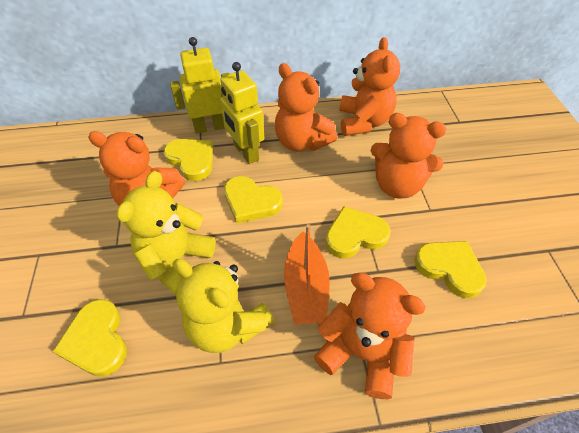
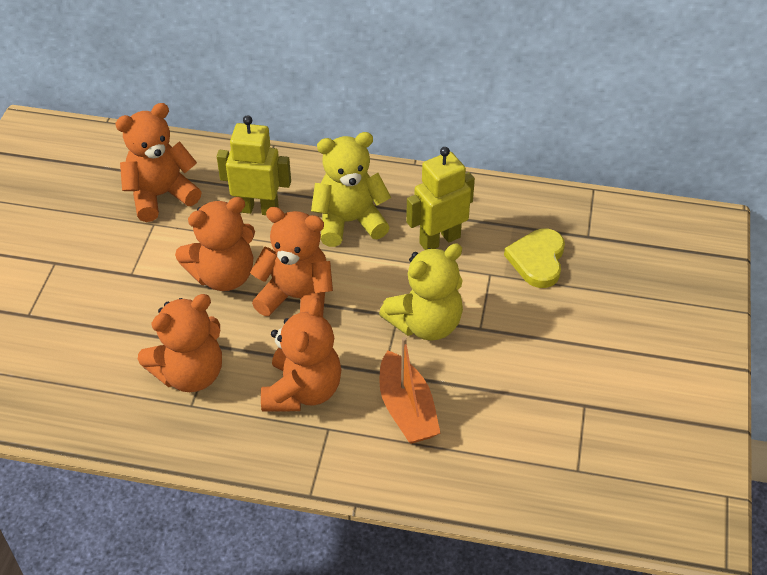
yellow heart: [53,299,127,377] [164,139,214,181] [224,176,283,223] [325,206,391,258] [414,241,487,298] = 5 -> [504,228,565,288] = 1

